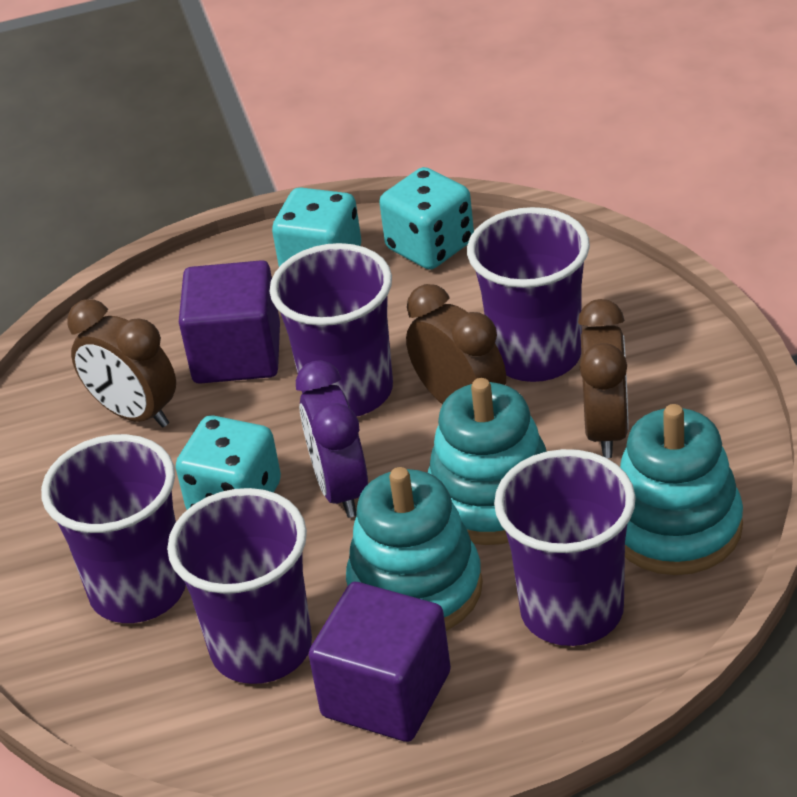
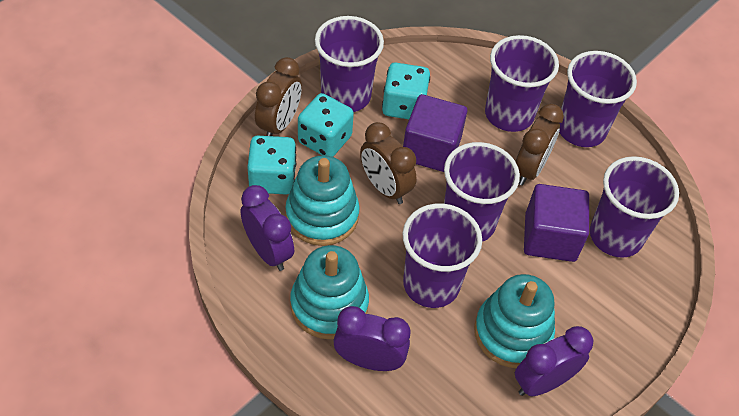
purple clock: [296,360,368,518] = 1 -> [240,185,294,271] [333,306,411,371] [515,326,593,396] = 3
purple cup: [41,434,186,623] [167,488,312,684] [269,243,393,417] [467,207,590,382] [494,449,636,646] = 5 -> [315,16,384,112] [402,204,482,308] [444,142,520,242] [485,35,559,132] [559,51,637,147] [590,156,679,258] = 6

